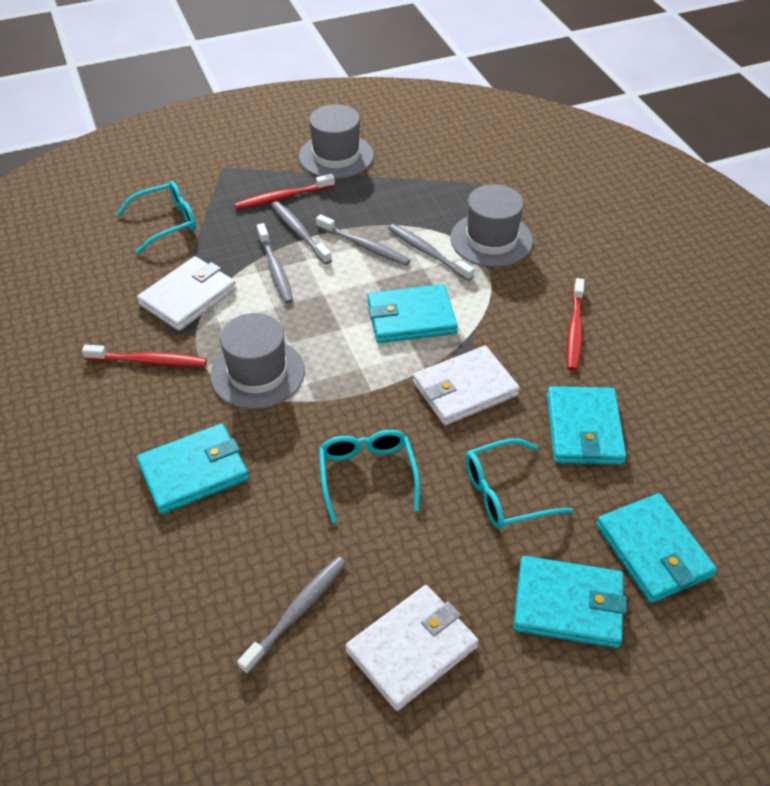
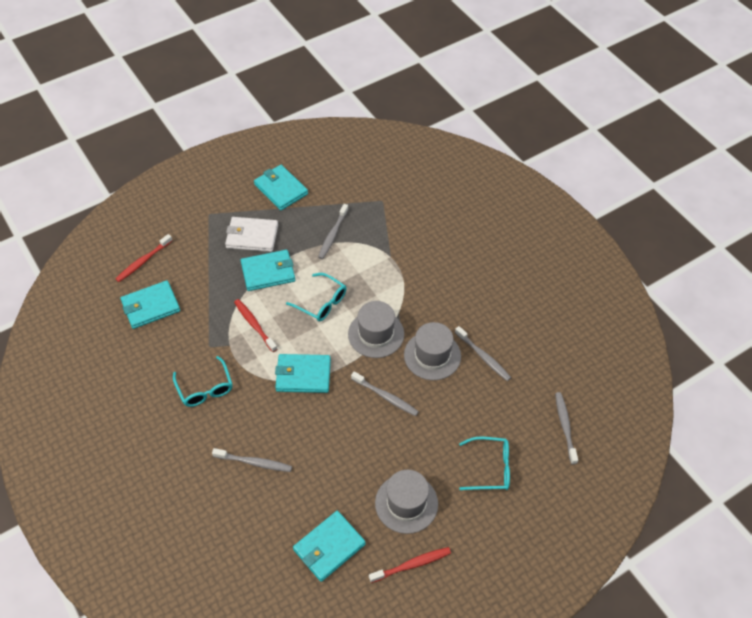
white wallet: [137,256,236,331] [346,585,479,711] [413,346,520,426] = 3 -> [225,217,278,252] = 1

